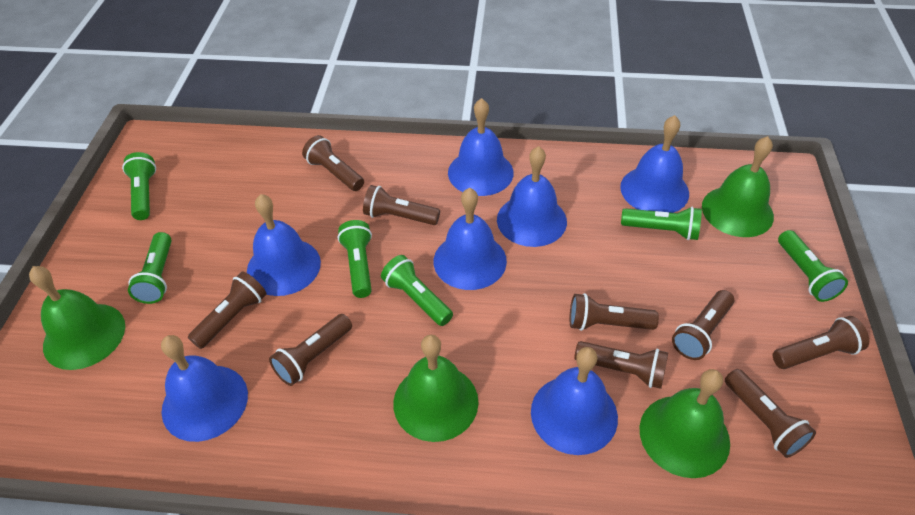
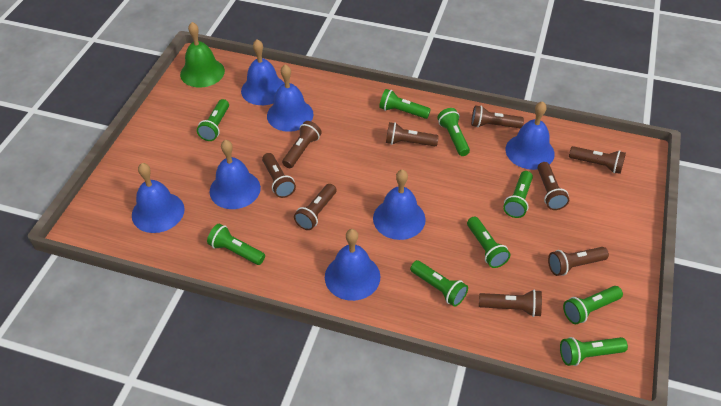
green bell: [29,266,125,370] [393,334,479,442] [639,369,730,478] [702,136,774,237] = 4 -> [180,22,225,88] = 1
green flashlight: [122,152,156,220] [128,232,172,304] [338,220,372,298] [381,255,453,326] [621,207,702,240] [778,230,848,302] = 6 -> [197,99,229,141] [207,224,265,265] [379,89,431,119] [410,260,468,307] [437,108,470,156] [467,217,510,268] [503,171,533,218] [560,337,628,366] [563,286,623,324] = 9

